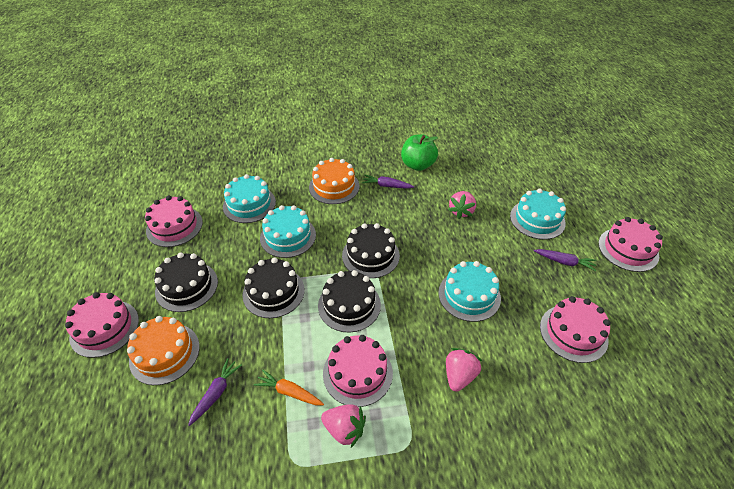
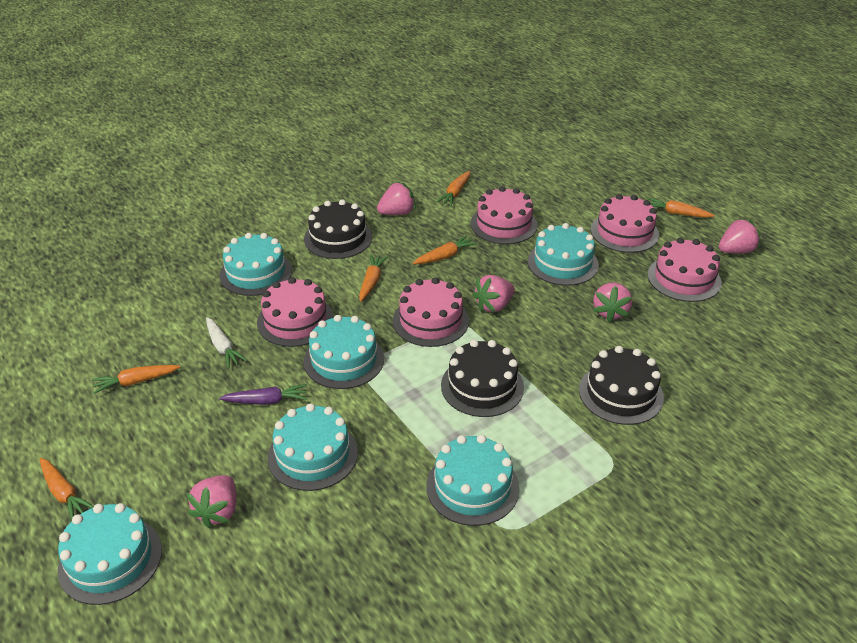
black cake: [154,252,218,312] [242,257,305,318] [318,270,381,333] [342,223,400,278] = 4 -> [304,199,372,259] [441,340,524,417] [579,346,664,425] = 3
green apple: [401,134,438,171] = 1 -> none = 0
orange cake: [127,316,200,385] [309,158,359,204] = 2 -> none = 0
orange carrot: [254,370,324,405] = 1 -> [40,458,94,520] [92,365,180,394] [359,254,388,302] [412,235,477,265] [436,171,470,206] [647,198,715,218] = 6
pink strawberry: [321,404,366,448] [446,348,482,392] [448,191,476,219] = 3 -> [186,475,237,528] [377,182,416,215] [472,275,515,312] [593,283,632,323] [719,218,761,254] = 5
purple carrot: [188,358,242,426] [362,175,414,189] [534,249,596,271] = 3 -> [219,384,307,405] = 1
turquoise cake: [223,174,276,223] [260,205,316,258] [438,261,501,322] [510,189,566,240] = 4 -> [58,503,162,605] [220,233,292,296] [268,403,358,491] [304,315,384,389] [426,435,520,526] [528,223,599,286] = 6
white carrot: none = 0 -> [206,317,247,369] = 1

